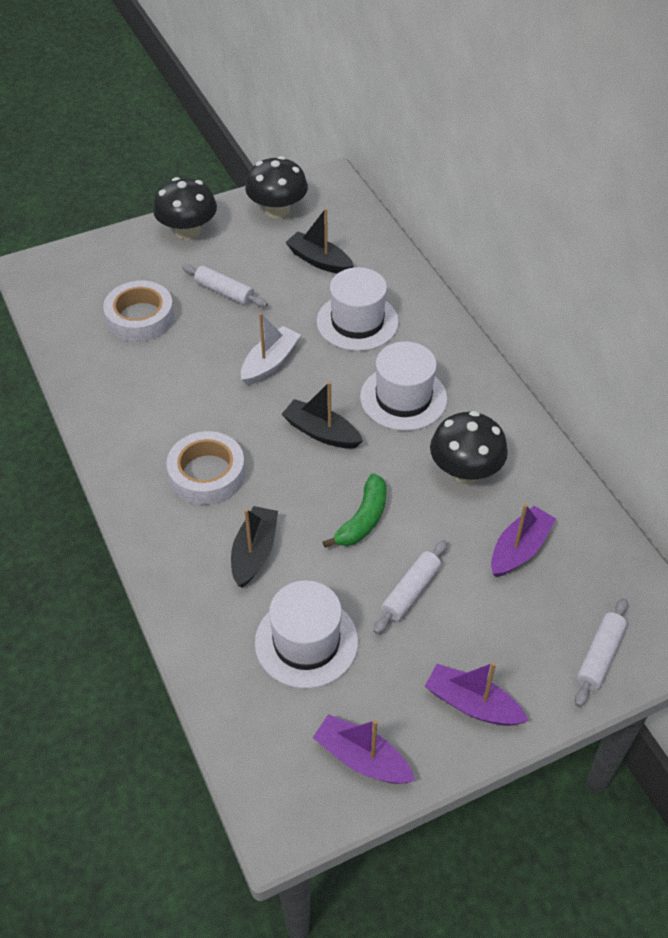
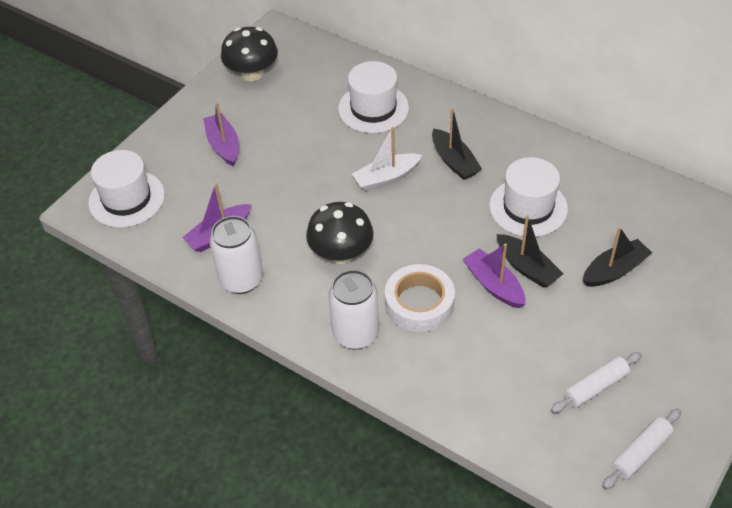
black mushroom: [153,177,217,239] [245,156,308,218] [430,411,508,483] = 3 -> [221,27,278,81] [306,202,374,264] = 2
green banana: [323,473,386,548] = 1 -> none = 0
white can: none = 0 -> [210,216,263,294] [329,270,379,350] = 2
white rolling pin: [182,264,268,307] [373,540,447,634] [575,598,628,707] = 3 -> [551,352,642,413] [603,409,681,489] = 2
white tape: [103,281,174,342] [166,431,245,505] = 2 -> [385,264,455,332] = 1

